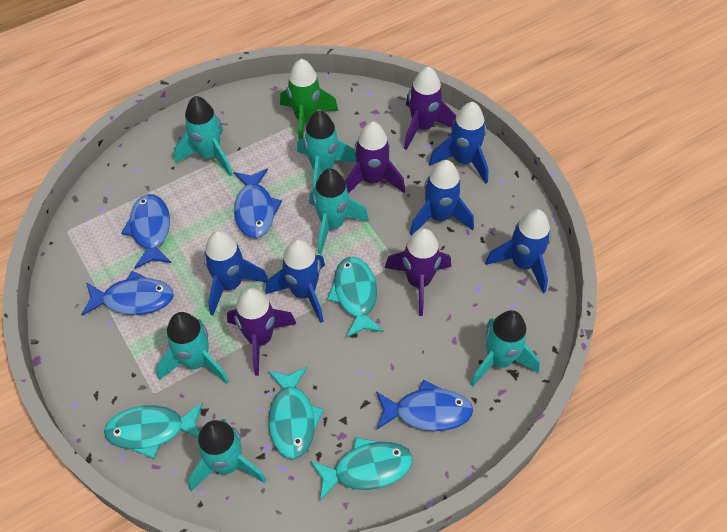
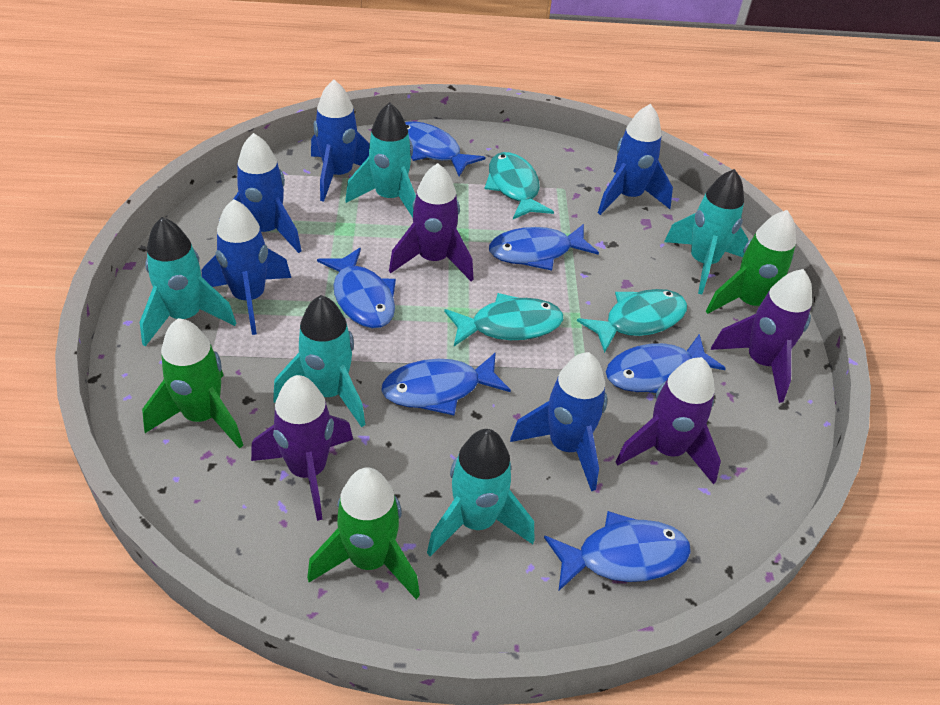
blue fish: [81,271,174,316] [121,194,172,268] [234,169,282,238] [376,380,473,431] = 4 -> [317,248,396,328] [381,352,511,415] [405,121,485,177] [489,224,599,271] [544,511,691,591] [606,334,726,393] = 6
green rocket: [280,59,338,140] = 1 -> [142,318,243,449] [307,467,420,599] [706,210,796,314] = 3
turquoise fish: [104,402,203,459] [268,367,324,459] [310,437,412,501] [327,257,384,338] = 4 -> [444,293,563,346] [485,152,554,219] [577,289,687,353] = 3
turquoise rocket: [156,312,229,384] [174,96,233,176] [188,419,266,492] [297,111,357,191] [309,168,369,254] [470,310,540,387] = 6 -> [140,217,236,347] [273,295,365,427] [345,102,416,217] [427,429,534,557] [664,169,749,294] = 5

